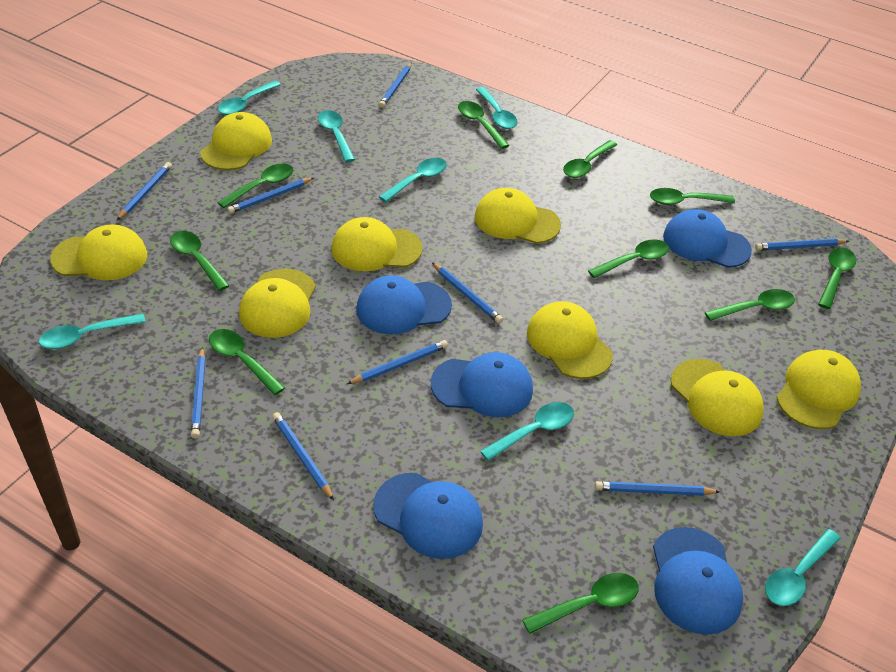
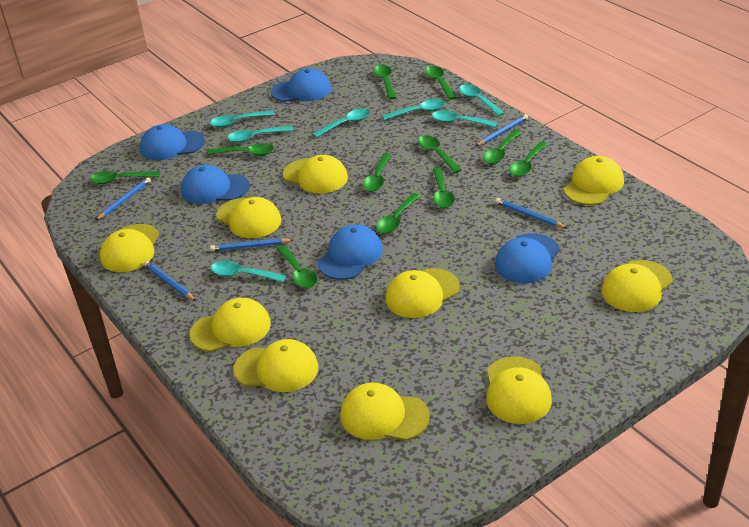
blue pencil: [117,162,172,220] [191,347,206,438] [227,177,314,214] [272,412,334,500] [347,340,448,384] [379,62,412,108] [432,263,503,324] [595,481,720,496] [755,238,849,251] = 9 -> [95,177,151,221] [144,261,196,301] [210,238,293,251] [476,114,528,146] [495,198,567,228] = 5
green spoon: [170,231,230,291] [209,329,285,395] [217,163,293,208] [458,101,510,149] [522,573,639,634] [563,140,617,178] [588,239,669,278] [650,188,735,205] [705,289,795,321] [818,248,856,309] = 10 -> [90,171,160,184] [208,143,274,156] [276,245,318,288] [363,153,392,192] [374,65,397,100] [376,193,420,234] [418,135,462,173] [425,66,456,100] [433,167,455,208] [483,130,522,164] [509,141,548,177] = 11
yellow cap: [50,224,147,281] [200,112,272,170] [239,269,316,338] [331,217,423,271] [475,188,561,244] [527,301,613,379] [671,359,764,436] [776,350,861,429] = 8 -> [100,224,160,272] [190,298,271,352] [216,197,281,238] [233,339,318,392] [283,155,348,194] [340,383,430,441] [386,268,460,318] [486,356,552,424] [564,156,624,205] [601,260,673,312] = 10

